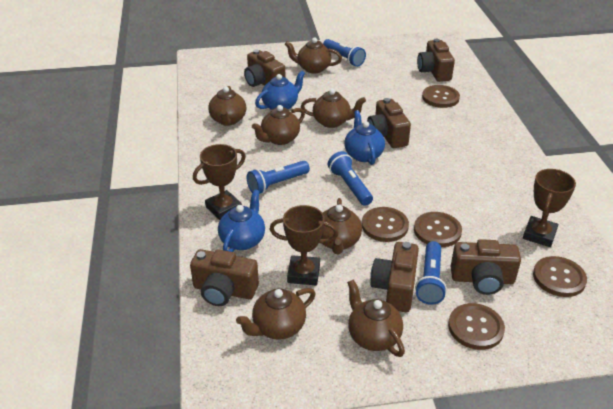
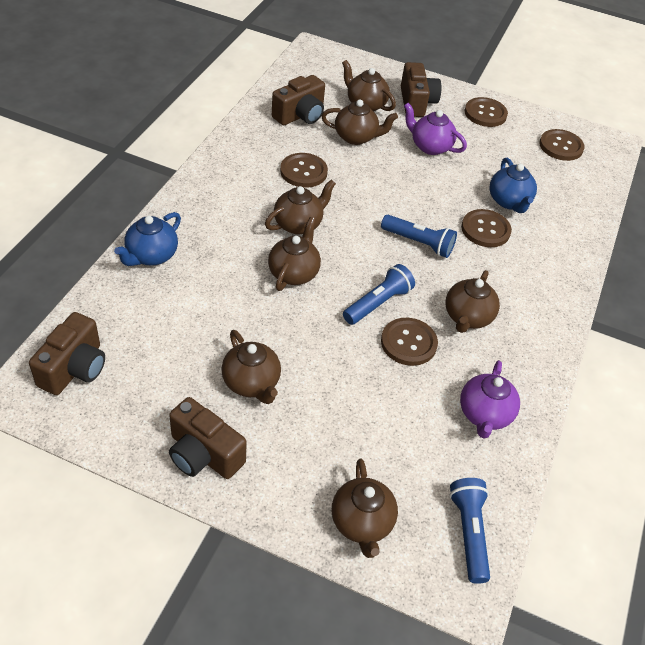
blue flashlight: [247,161,310,194] [323,39,366,67] [328,151,373,206] [415,241,447,305] = 4 -> [343,264,415,325] [381,215,457,258] [449,478,490,584] = 3
blue teapot: [218,189,265,252] [255,71,305,110] [344,110,385,165] = 3 -> [114,212,181,266] [490,158,537,213] = 2
brown camera: [190,249,259,306] [244,49,286,87] [367,98,411,148] [370,242,419,312] [417,39,455,82] [451,239,521,295] = 6 -> [29,312,105,395] [169,397,247,479] [272,75,325,125] [401,62,441,117] = 4
brown trophy: [193,144,246,220] [269,205,338,285] [523,169,576,247] = 3 -> none = 0
purple teapot: none = 0 -> [404,103,467,155] [460,360,520,439] = 2

